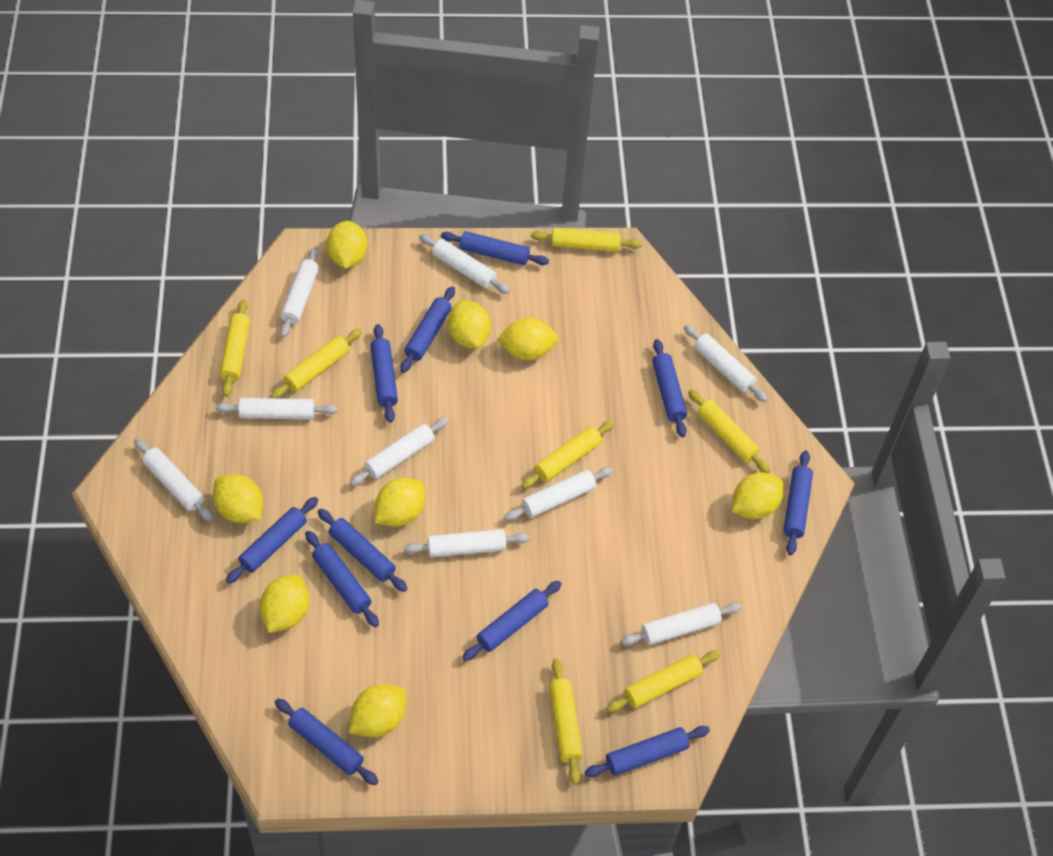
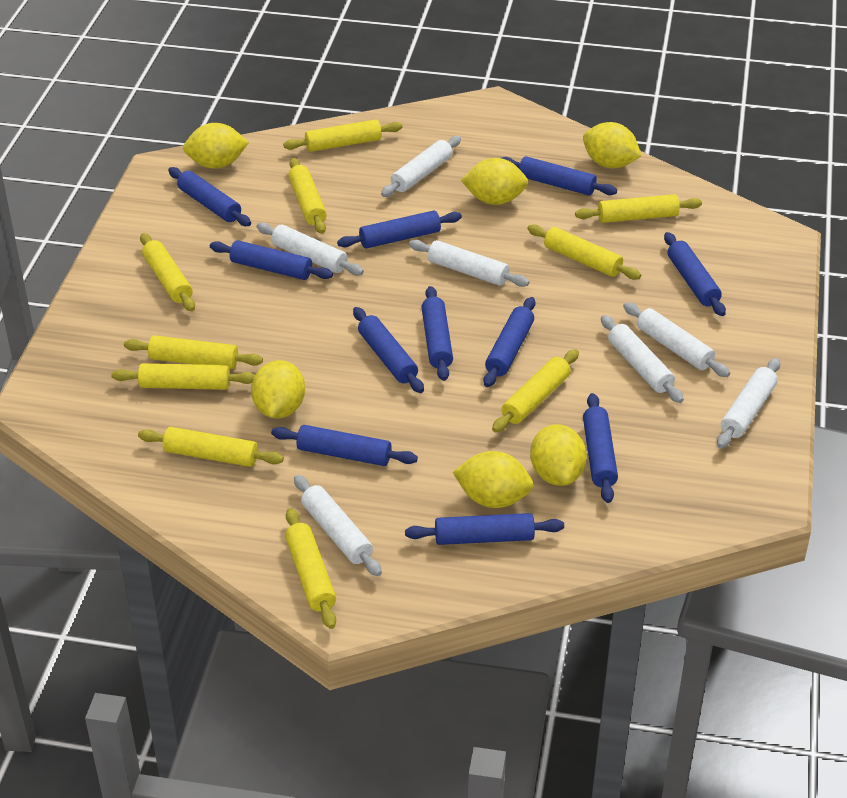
white rolling pin: [134,438,213,521] [216,398,337,419] [280,247,319,338] [350,417,448,486] [404,529,530,557] [419,234,510,294] [504,467,613,521] [621,603,742,645] [684,325,768,402] = 9 -> [256,223,364,275] [294,475,382,576] [381,136,461,197] [409,240,529,287] [601,315,684,403] [623,302,730,377] [717,358,780,448] = 7
yellow lemon: [213,474,263,523] [260,575,309,633] [326,221,368,268] [349,684,407,737] [375,478,425,527] [448,300,491,349] [497,318,558,360] [732,472,784,519] = 8 -> [183,123,249,169] [251,360,305,419] [453,451,533,508] [461,158,528,205] [530,424,587,486] [583,122,641,168] = 6
yellow rolling pin: [220,299,250,397] [271,329,362,398] [521,420,615,489] [531,228,642,252] [549,658,583,785] [606,651,720,712] [688,389,770,473] = 7 -> [111,363,255,390] [124,335,263,369] [138,427,284,467] [140,233,195,311] [283,120,402,152] [285,508,336,629] [288,158,327,234] [492,349,579,432] [527,224,641,280] [575,194,702,223] = 10

